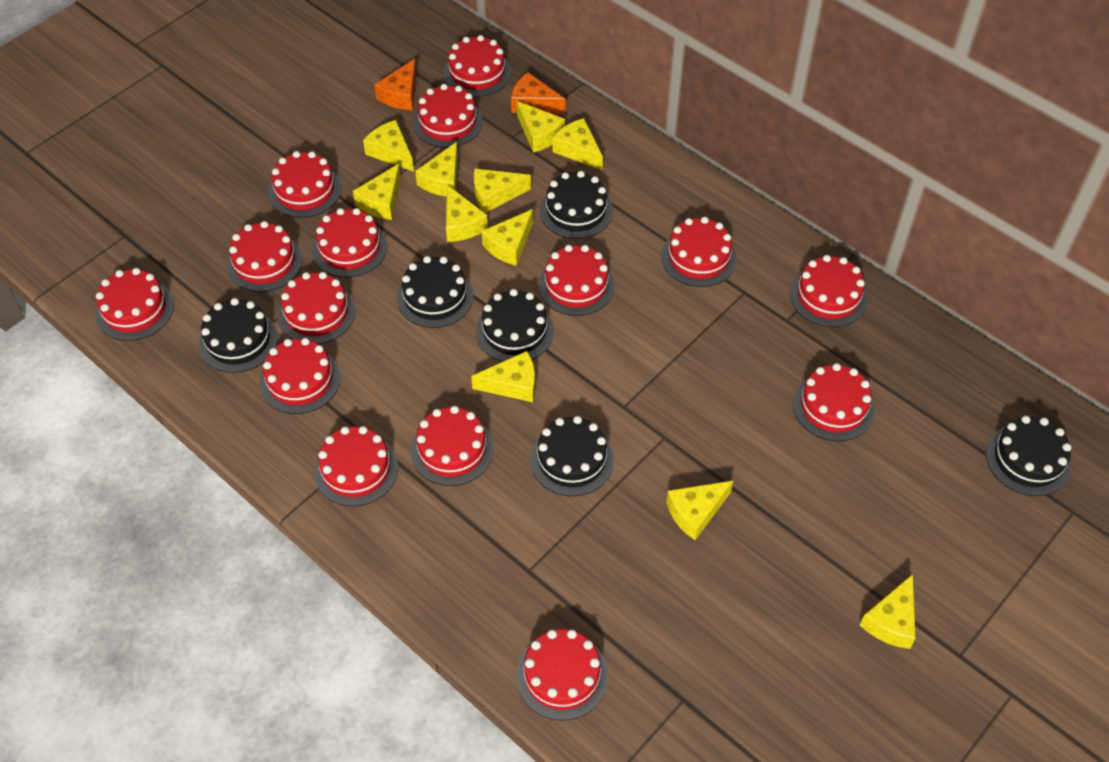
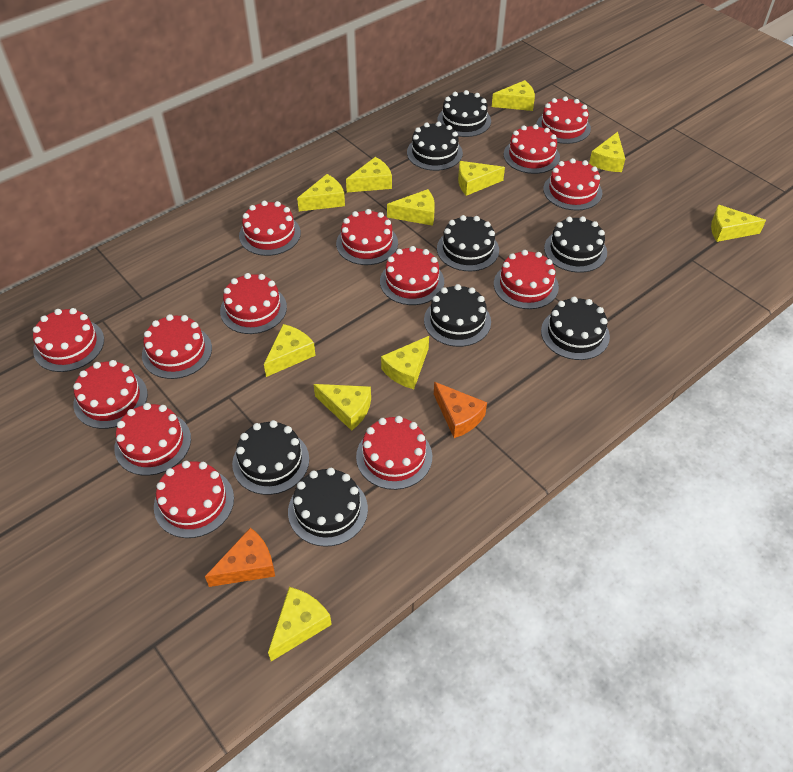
black cake: [199,298,278,373] [397,256,473,328] [476,289,554,362] [530,416,614,496] [540,171,613,239] [986,416,1072,496] = 6 -> [232,420,309,495] [288,468,368,547] [407,122,463,171] [424,284,491,347] [437,90,491,137] [437,215,499,271] [541,297,610,360] [544,216,607,273] = 8
red cake: [95,268,174,341] [227,221,302,292] [260,338,341,414] [268,151,341,218] [278,272,356,344] [312,208,387,277] [314,426,398,507] [411,406,494,486] [413,84,483,148] [444,35,511,97] [516,629,608,721] [538,245,615,316] [661,217,737,287] [790,255,868,327] [793,363,875,441] = 15 -> [33,308,104,372] [73,360,148,429] [114,403,191,476] [142,314,212,379] [154,461,234,538] [220,273,287,334] [239,201,301,256] [336,209,398,265] [356,416,432,490] [380,246,444,305] [494,250,559,309] [503,124,560,174] [536,96,591,144] [543,158,602,211] = 14

